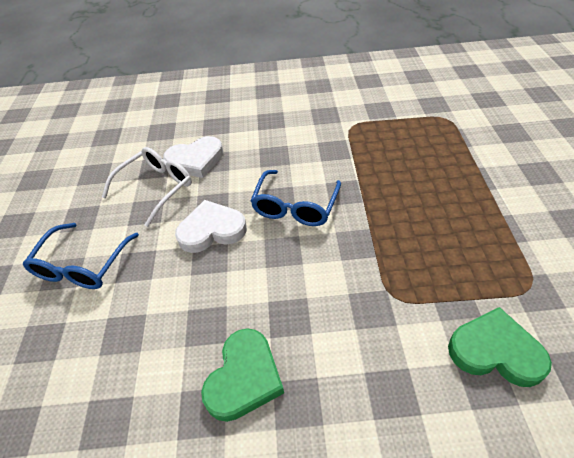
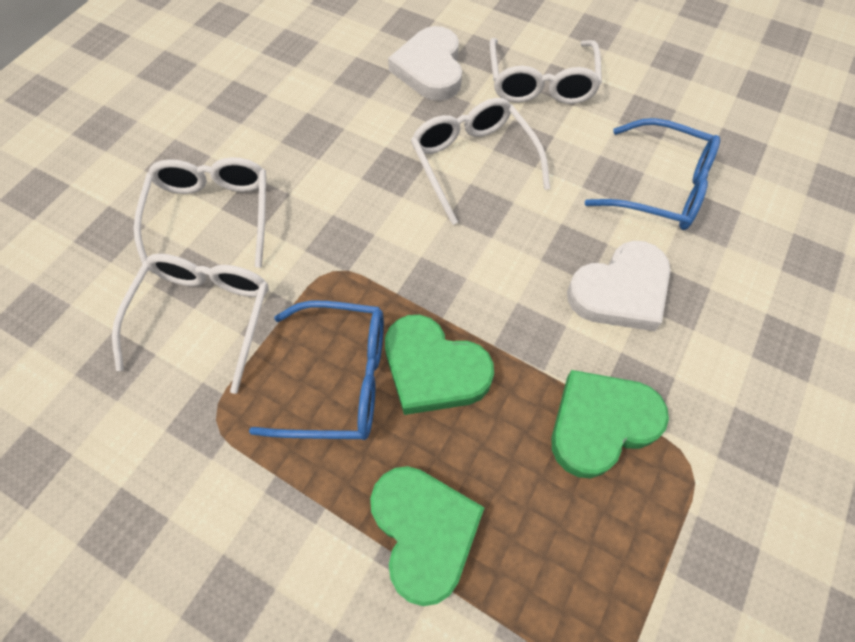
green heart: [201,328,284,422] [448,307,552,387] = 2 -> [370,466,484,606] [385,315,494,415] [551,370,669,478] = 3
white glasses: [102,147,192,227] = 1 -> [112,254,269,394] [134,157,267,271] [411,98,550,225] [490,38,602,104] = 4

